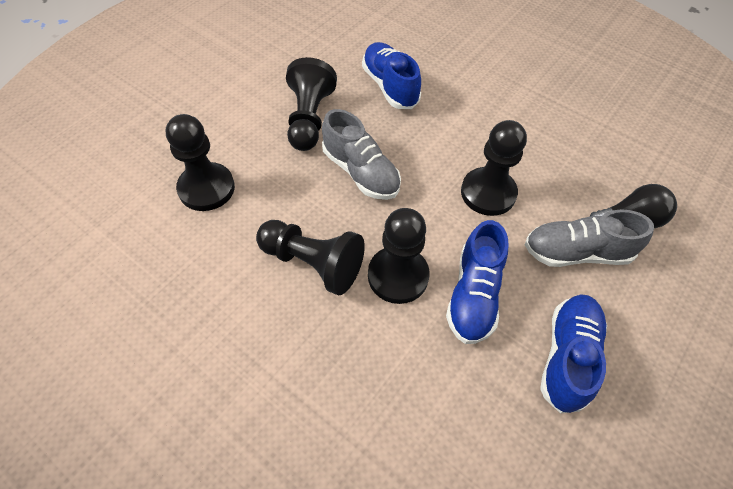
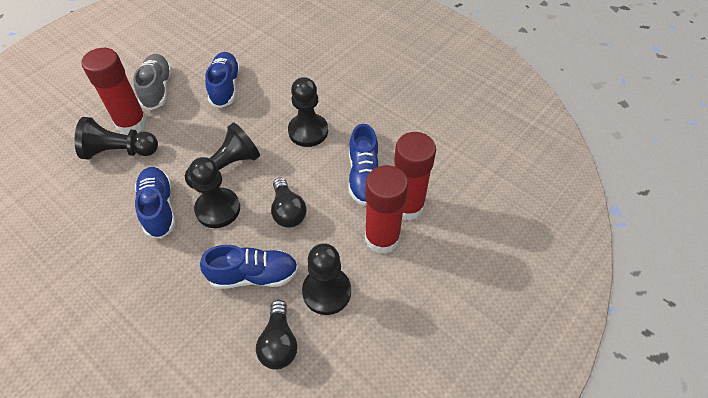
black light bulb: [589,184,677,228] = 1 -> [256,300,297,370] [271,178,306,228] = 2
blue shoe: [362,42,421,109] [446,220,508,344] [540,294,607,413] = 3 -> [135,167,176,239] [200,245,298,289] [205,52,240,108] [348,124,378,206] = 4
grey shoe: [322,109,401,200] [525,209,654,267] = 2 -> [133,54,172,110] = 1
red glue stick: none = 0 -> [82,48,148,135] [365,165,408,254] [394,132,436,221] = 3

